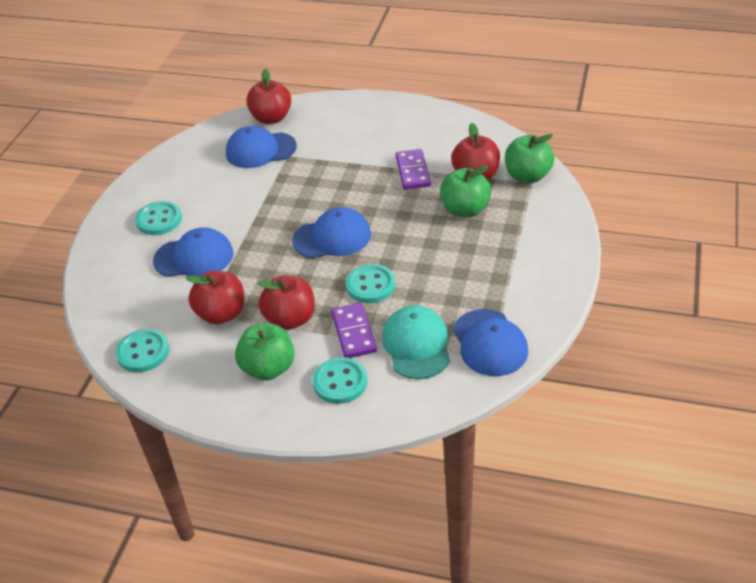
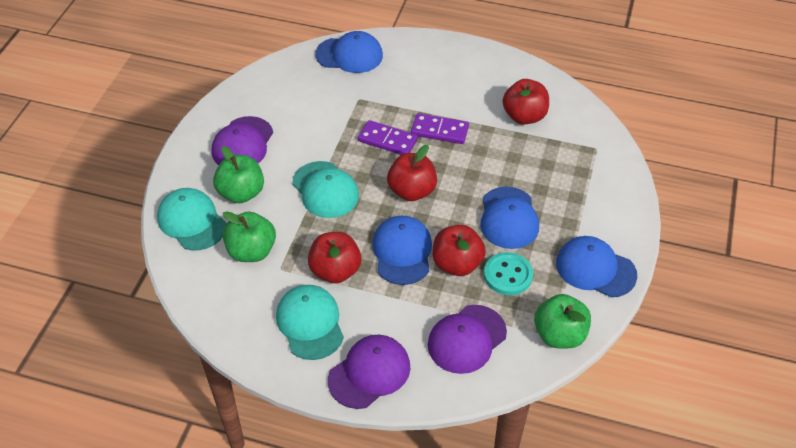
purple cap: none = 0 -> [212,116,273,165] [328,335,410,409] [428,305,507,374] = 3
turquoise button: [116,329,169,372] [135,201,182,235] [313,357,368,404] [346,264,396,303] = 4 -> [484,252,533,295] = 1
turquoise cap: [382,305,450,379] = 1 -> [157,188,227,250] [276,285,344,360] [292,161,359,218] = 3

